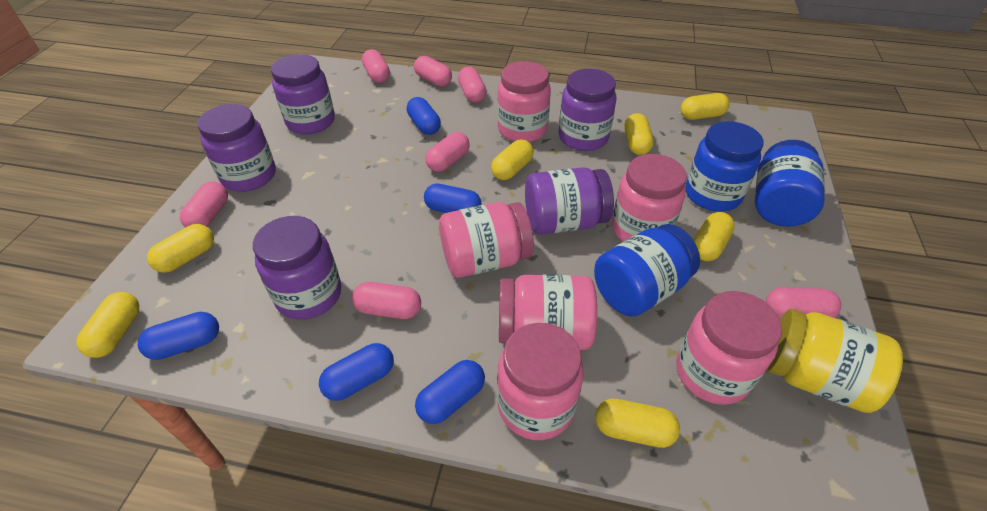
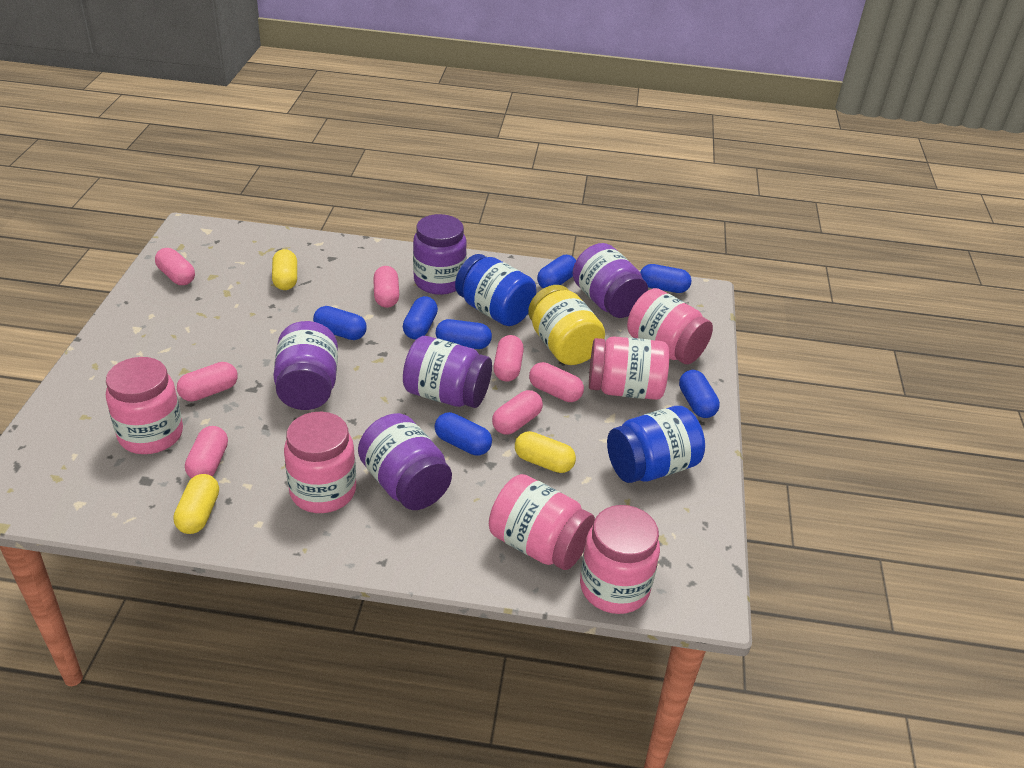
blue capsule: [138,312,219,360] [319,343,394,401] [407,97,441,135] [415,360,485,424] [424,184,482,213] = 5 -> [313,306,367,340] [403,296,438,339] [435,412,492,456] [436,319,492,349] [537,255,576,289] [640,264,691,293] [679,370,720,418] = 7
blue jar: [594,224,700,317] [686,121,764,212] [755,140,825,226] = 3 -> [455,254,537,326] [607,406,705,483] = 2
yellow capsule: [76,292,139,358] [147,224,214,273] [491,139,534,180] [595,399,680,448] [624,113,654,155] [681,93,730,120] [693,212,735,261] = 7 -> [173,474,219,534] [272,249,297,290] [515,431,576,473] = 3

